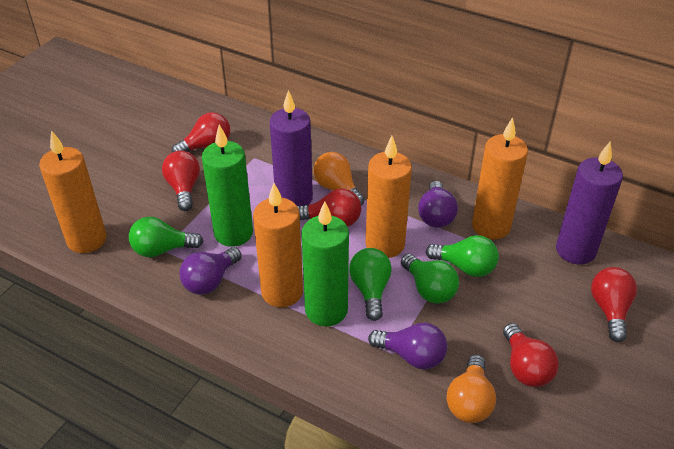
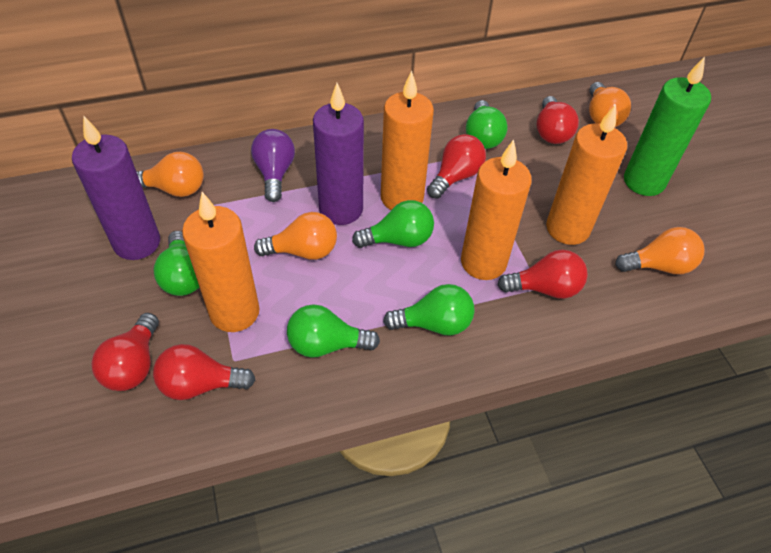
green candle: [202,124,253,247] [301,201,349,326] = 2 -> [624,56,711,196] = 1
green light bulb: [129,217,203,257] [349,248,392,321] [401,254,459,304] [426,235,499,277] = 4 -> [154,231,199,296] [287,304,380,358] [352,200,434,248] [383,284,475,336] [466,100,508,149] = 5
orange light bulb: [313,152,365,206] [447,355,496,423] = 2 -> [136,152,204,197] [254,212,337,260] [589,82,631,127] [615,227,704,274] = 4
purple light bulb: [179,247,242,295] [368,323,447,370] [418,181,458,228] = 3 -> [251,129,295,202] = 1

